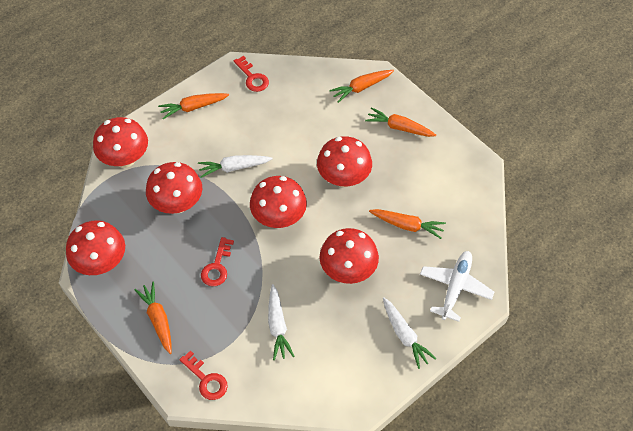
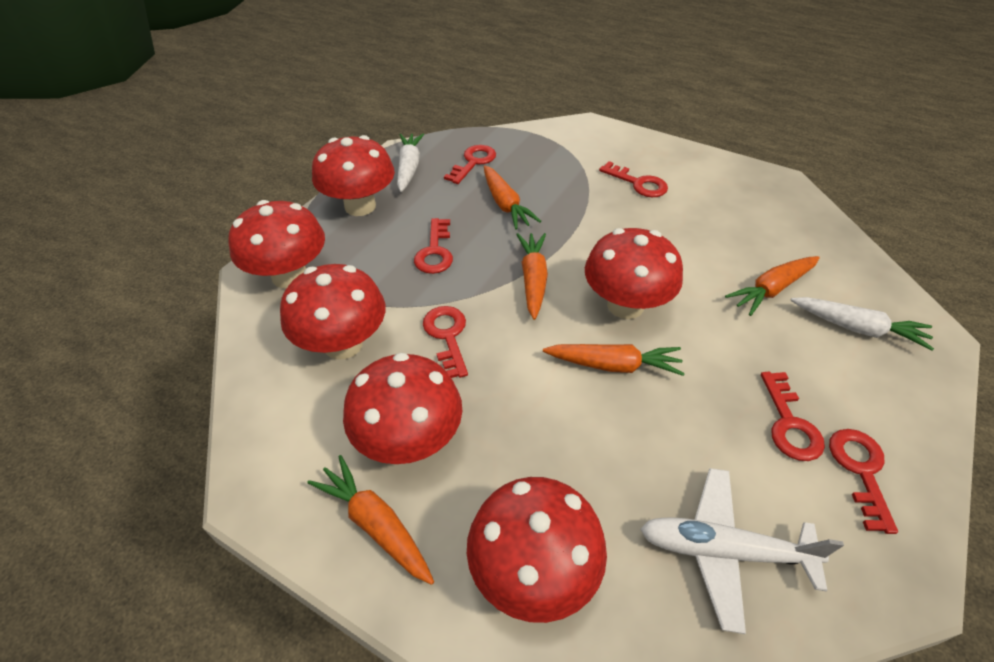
red key: [179,350,228,400] [201,237,234,286] [234,56,269,92] = 3 -> [414,218,453,274] [423,306,468,378] [444,145,496,184] [599,161,668,197] [761,372,825,461] [829,429,898,534] = 6
white carrot: [198,155,272,178] [268,284,295,360] [383,297,437,369] = 3 -> [397,134,424,192] [790,297,934,351] = 2

